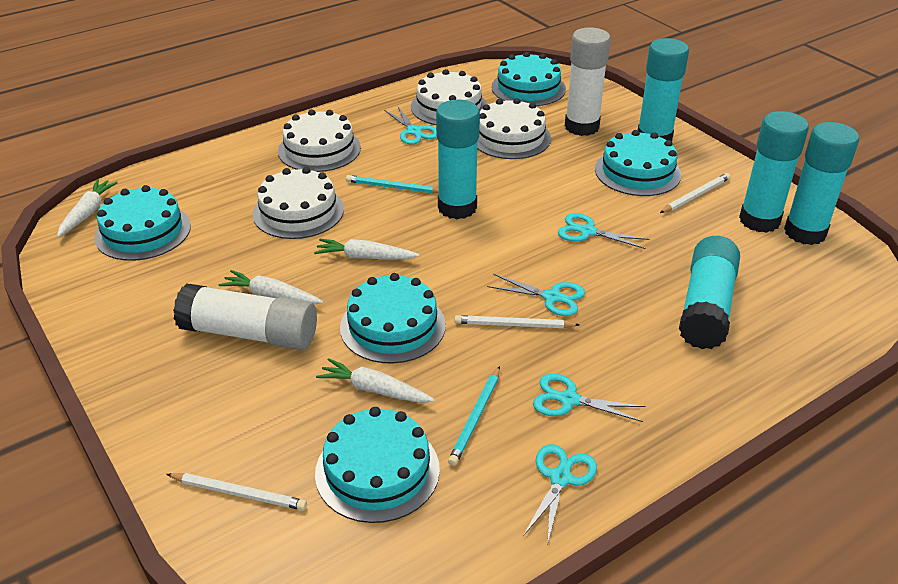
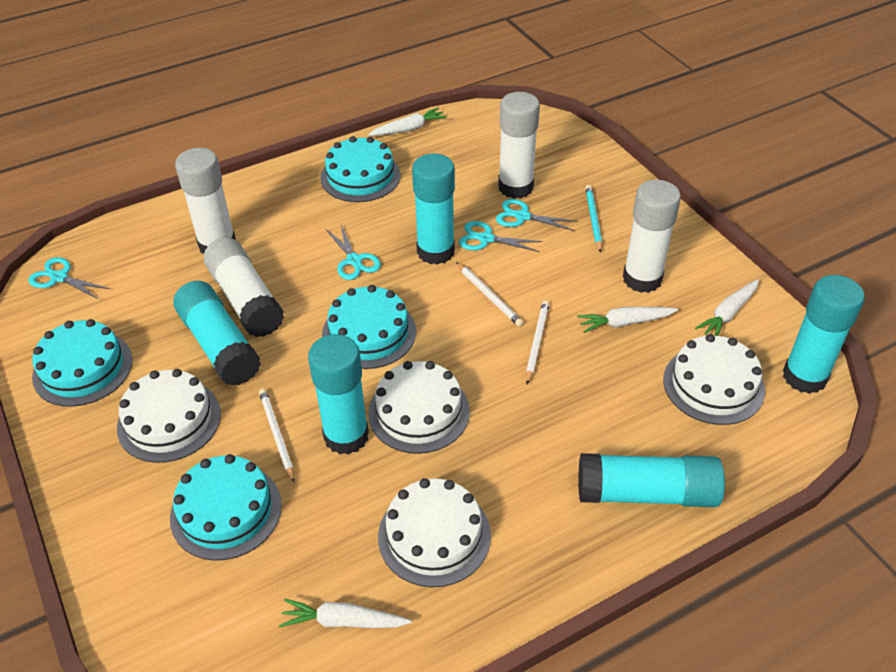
turquoise cake: [94,185,191,261] [315,407,440,523] [340,273,446,364] [491,52,566,106] [595,130,681,196] = 5 -> [32,319,133,407] [170,454,282,560] [321,136,401,202] [322,285,416,369] = 4
turquoise pencil: [346,175,439,193] [448,366,500,466] = 2 -> [585,185,602,253] = 1
turquoise scissors: [384,105,437,145] [487,274,585,316] [523,444,597,546] [533,374,646,422] [558,213,650,249] = 5 -> [28,257,110,300] [326,225,381,280] [459,221,543,252] [496,199,578,231] = 4
white glue stick: [173,283,317,350] [565,27,611,136] = 2 -> [175,148,236,254] [204,237,284,337] [498,92,540,199] [623,180,681,293] = 4

